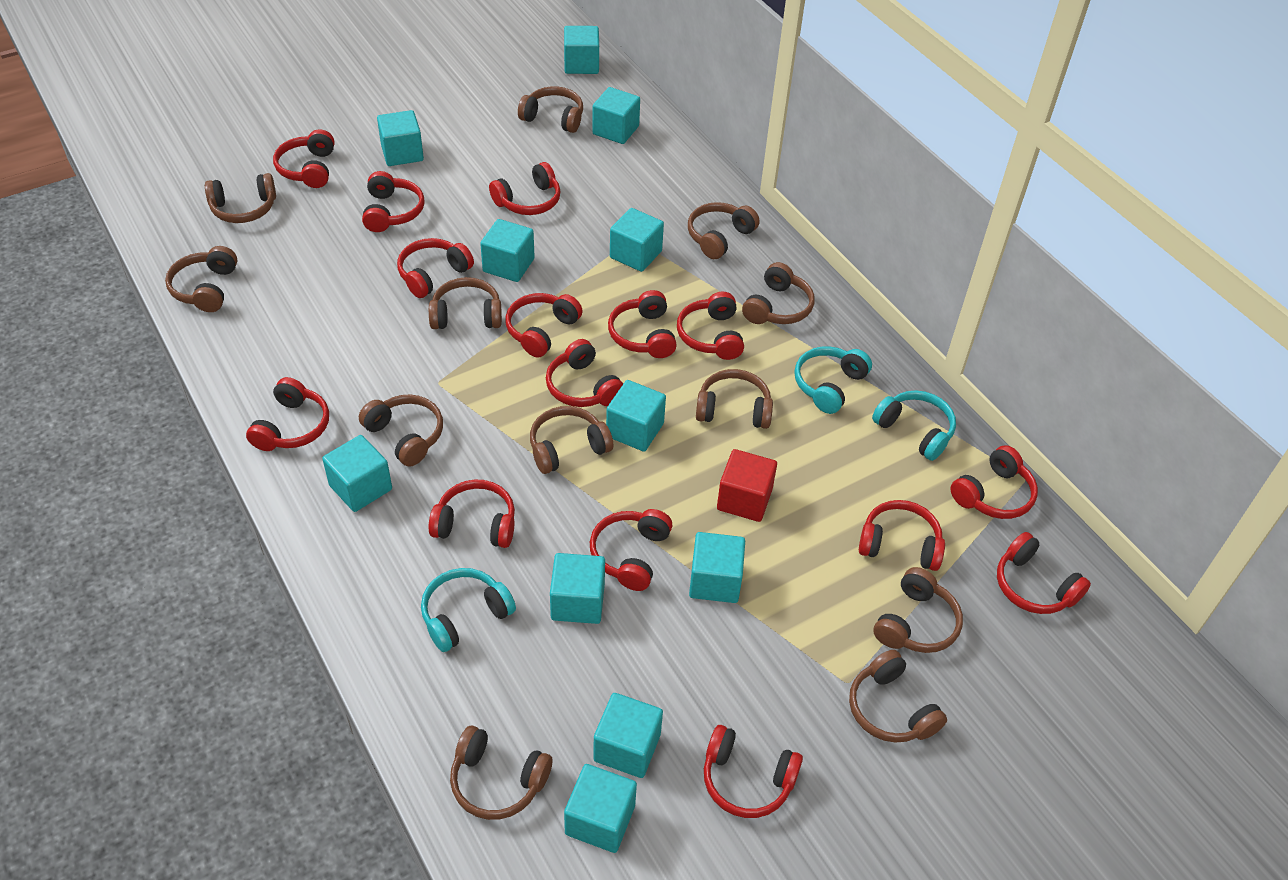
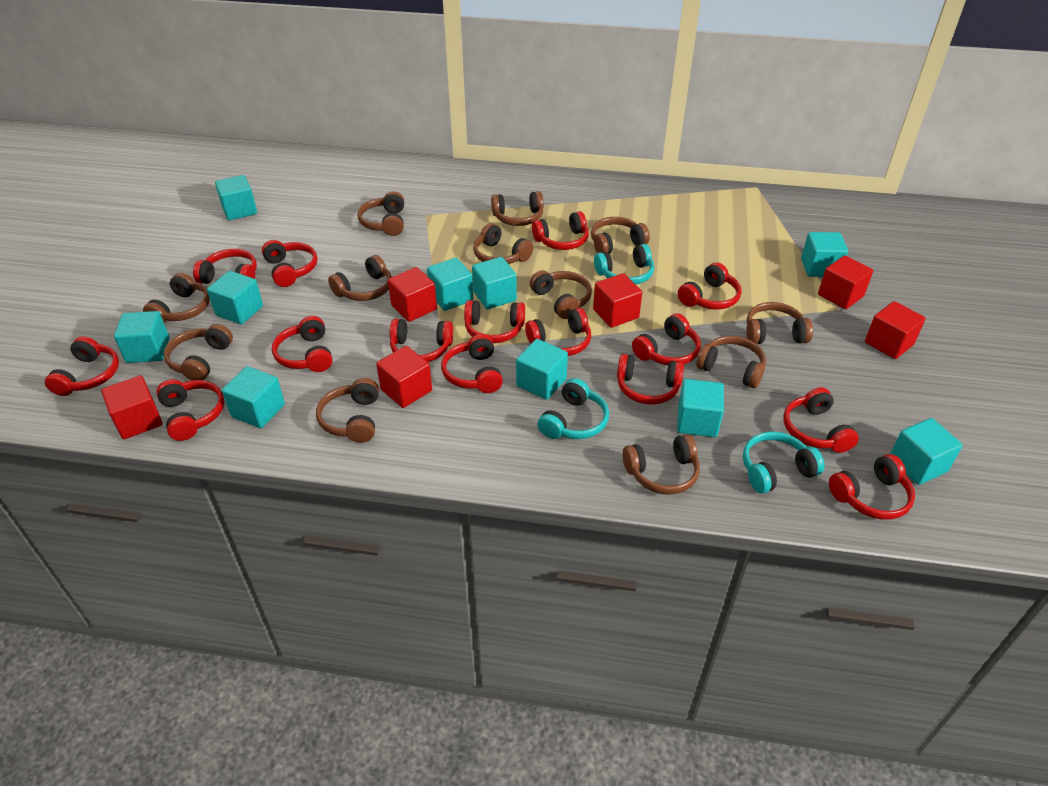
red cube: [717,449,777,522] = 1 -> [101,375,163,439] [376,346,432,408] [388,267,437,322] [593,273,642,328] [818,255,873,309] [865,301,926,359] = 6
turquoise cube: [322,435,392,512] [377,110,424,166] [480,219,535,282] [550,553,605,624] [564,26,599,74] [564,764,637,853] [592,87,640,144] [593,693,663,778] [606,380,666,452] [610,208,664,272] [689,532,745,603] = 11 -> [114,311,170,363] [207,271,263,325] [215,175,257,220] [222,366,285,428] [427,258,473,311] [472,257,517,309] [516,339,568,400] [677,379,724,437] [801,232,848,277] [890,418,963,485] = 10

